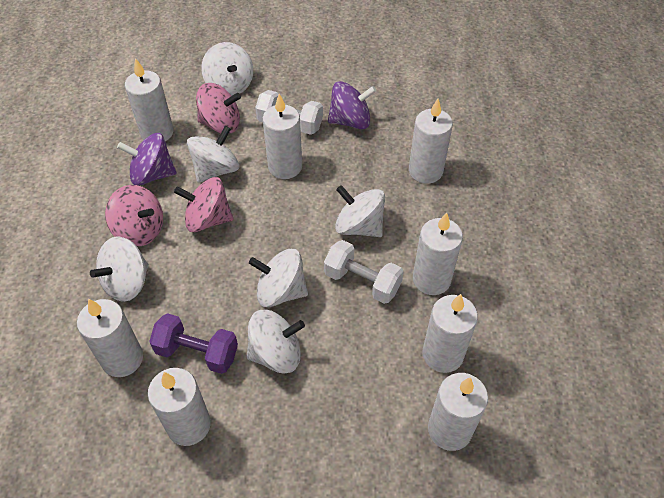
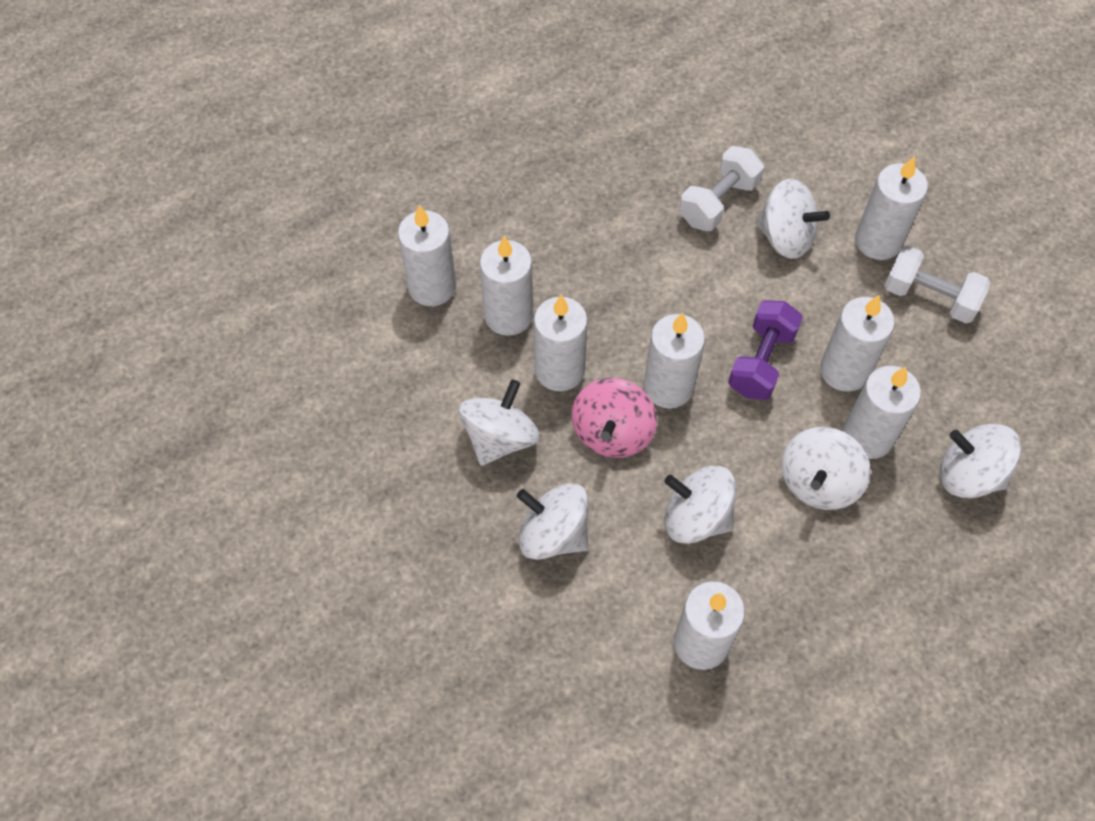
pink spinning top: [105,185,163,247] [174,177,233,232] [196,83,241,134] = 3 -> [571,378,657,458] = 1
purple spinning top: [117,133,177,186] [328,81,376,129] = 2 -> none = 0

